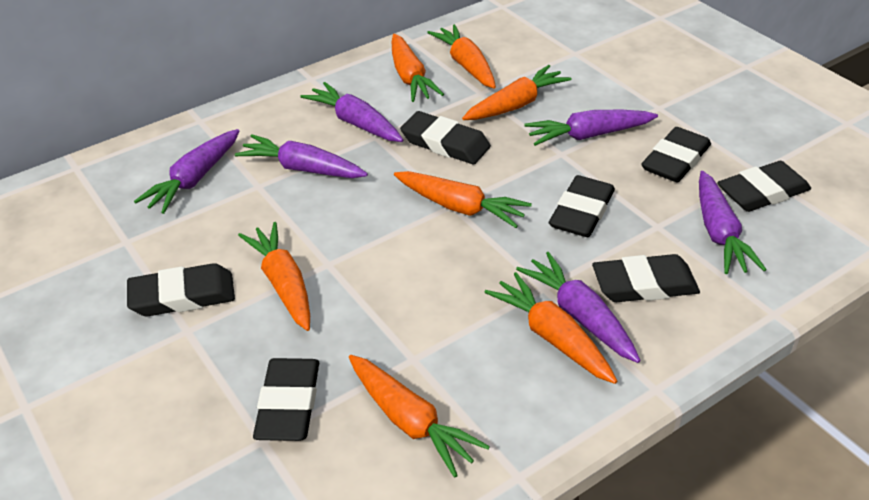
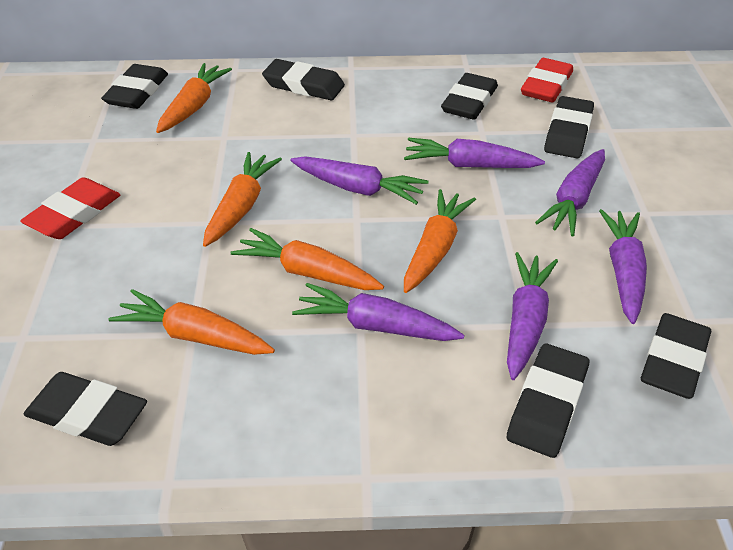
orange carrot: [238,222,310,331] [349,355,490,478] [392,34,444,102] [394,171,532,228] [427,24,496,89] [462,65,571,120] [484,272,617,384] = 7 -> [108,289,275,355] [156,63,232,133] [203,152,282,247] [231,228,384,290] [404,189,476,293] = 5
red eraser: none = 0 -> [20,177,120,239] [521,58,573,102] = 2

